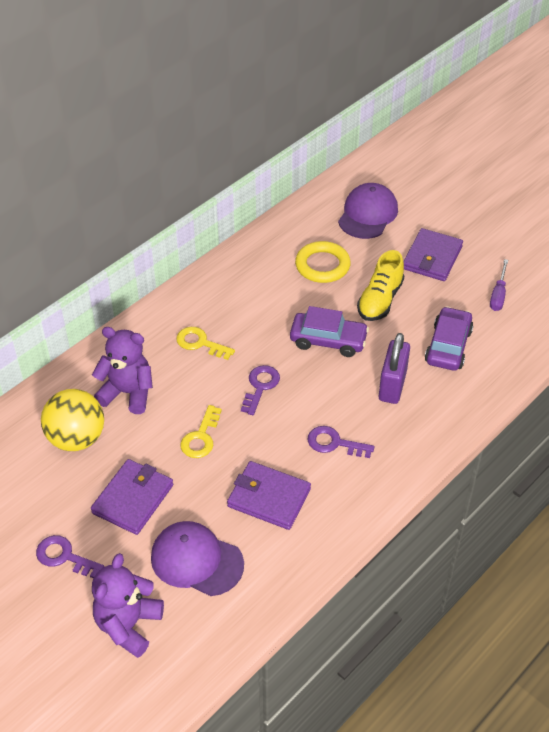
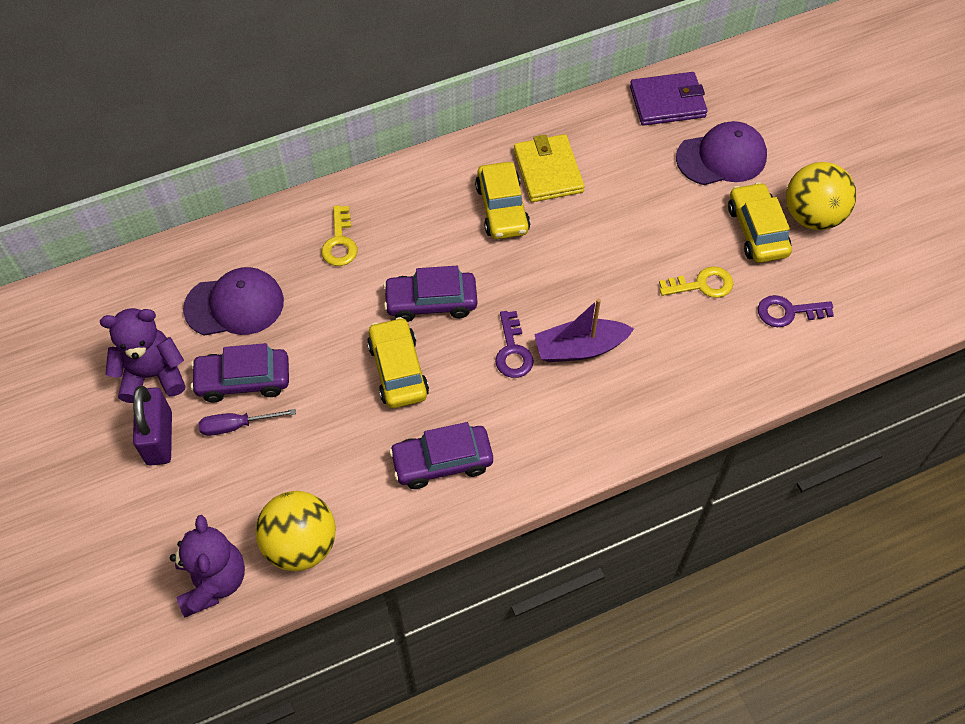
purple boat: none = 0 -> [534,298,634,362] = 1
purple car: [290,306,369,357] [425,306,473,371] = 2 -> [191,343,289,402] [383,266,477,322] [389,422,493,489] = 3
purple key: [36,535,104,578] [241,365,280,415] [308,426,374,458] = 3 -> [495,311,534,378] [758,295,834,327] = 2
purple wallet: [91,459,173,535] [227,461,311,530] [403,228,463,281] = 3 -> [630,72,708,126] = 1
yellow ball: [41,389,104,451] = 1 -> [255,491,336,571] [786,162,857,230] = 2
yellow car: none = 0 -> [367,317,429,408] [475,162,530,239] [728,182,792,263] = 3
yellow ring: [295,241,351,283] = 1 -> none = 0
yellow shoe: [357,250,404,321] = 1 -> none = 0
yellow wallet: none = 0 -> [514,134,584,202] = 1

